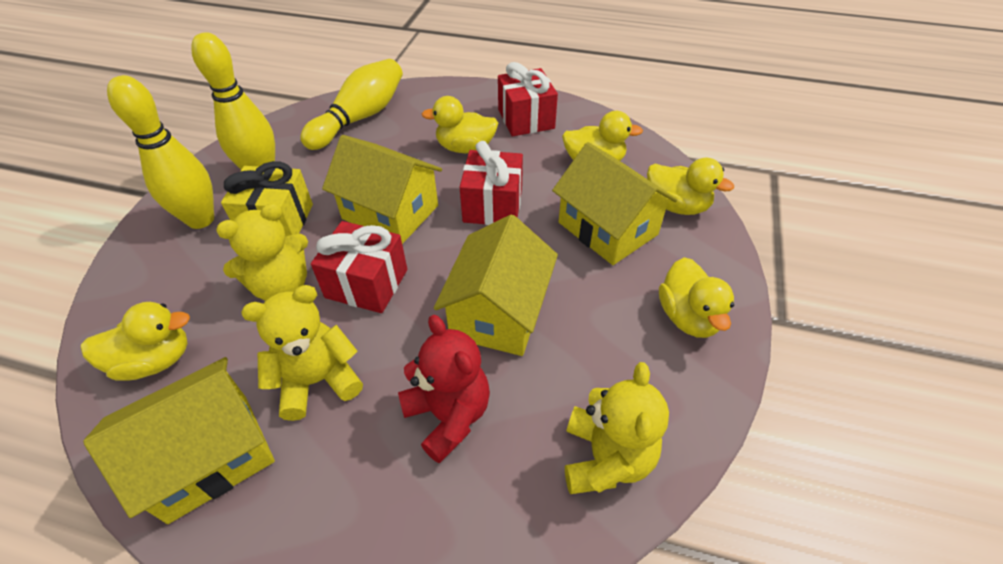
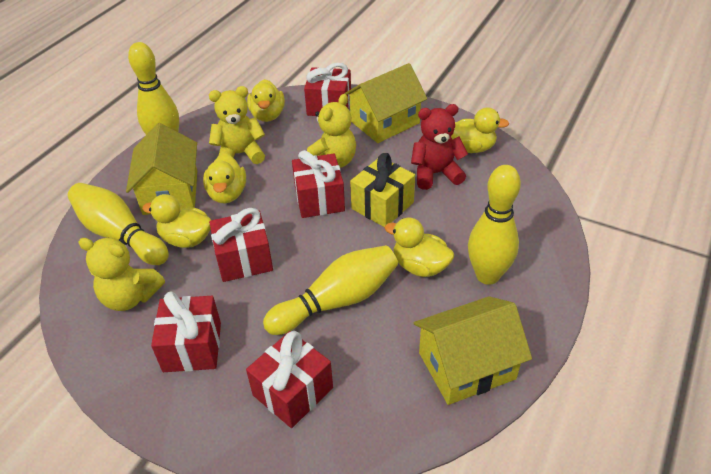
red gift: [311,221,407,313] [460,141,523,225] [498,62,558,136] = 3 -> [151,291,221,372] [209,208,273,282] [246,331,333,428] [292,150,345,218] [304,63,351,116] = 5
yellow bowling pin: [107,75,214,229] [191,32,275,169] [300,59,403,150] = 3 -> [68,183,169,265] [128,42,179,135] [263,245,398,335] [468,165,521,285] = 4
yellow house: [83,357,275,524] [322,135,442,244] [434,214,558,356] [552,142,678,265] = 4 -> [126,123,197,215] [344,63,427,143] [414,296,532,405] = 3

